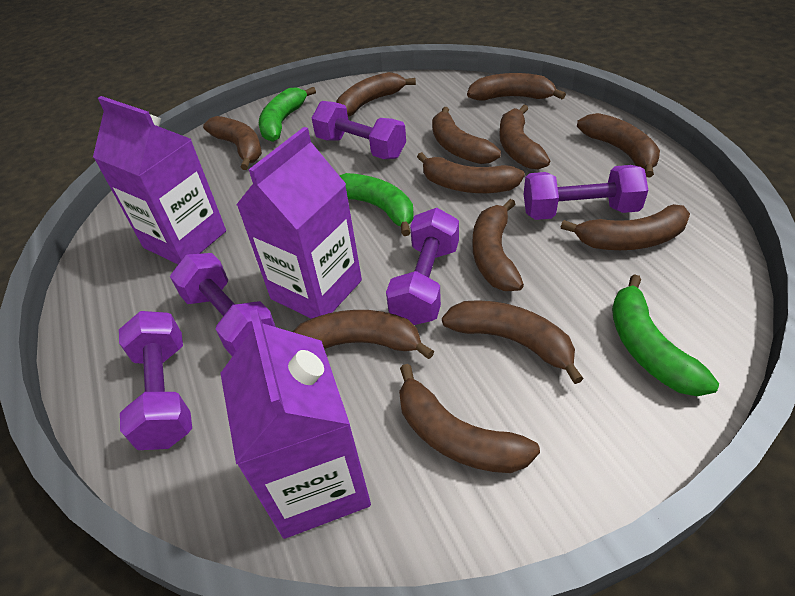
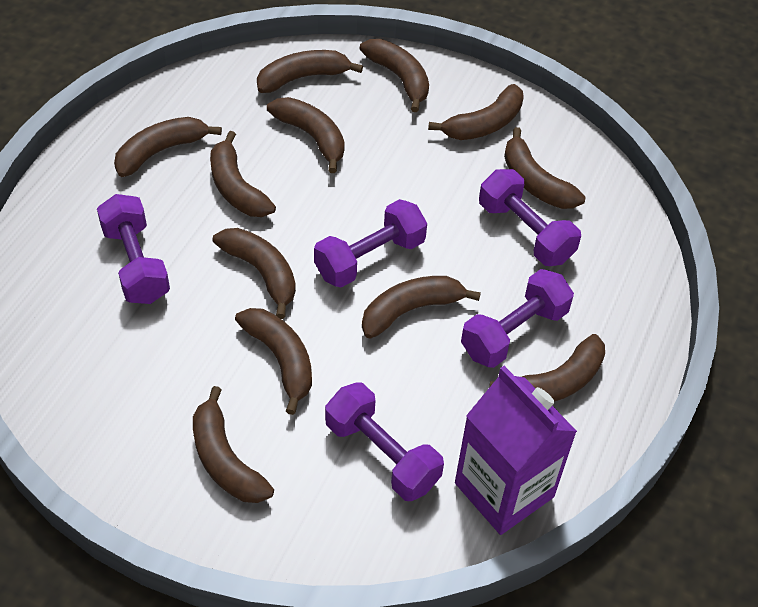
green banana: [259,87,316,142] [339,173,414,236] [612,274,719,396] = 3 -> none = 0
purple carton: [93,96,226,264] [220,309,371,539] [236,127,362,319] = 3 -> [455,366,577,535] = 1

